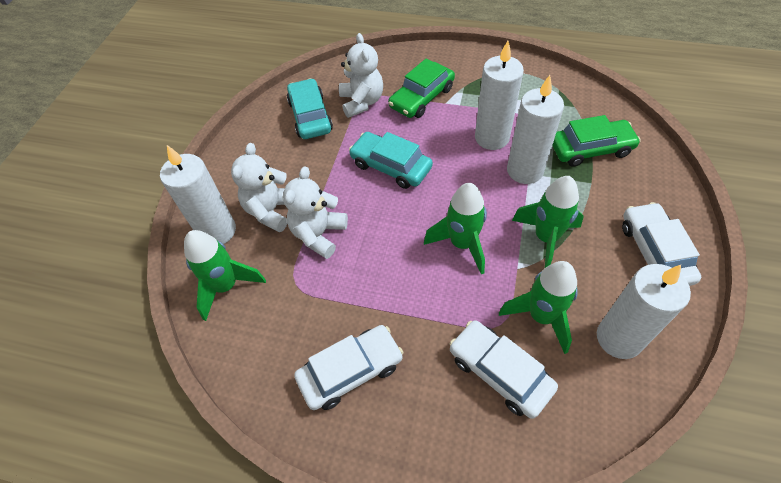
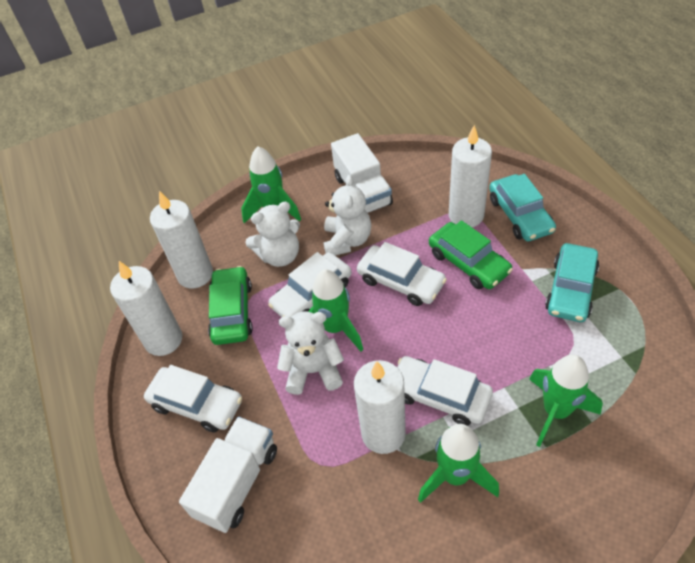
white car: [294,325,404,410] [450,320,558,419] [622,202,701,286] = 3 -> [144,365,242,432] [268,252,352,317] [357,242,447,306] [397,356,493,426] = 4
white truck: none = 0 -> [179,417,277,533] [331,133,393,213] = 2

